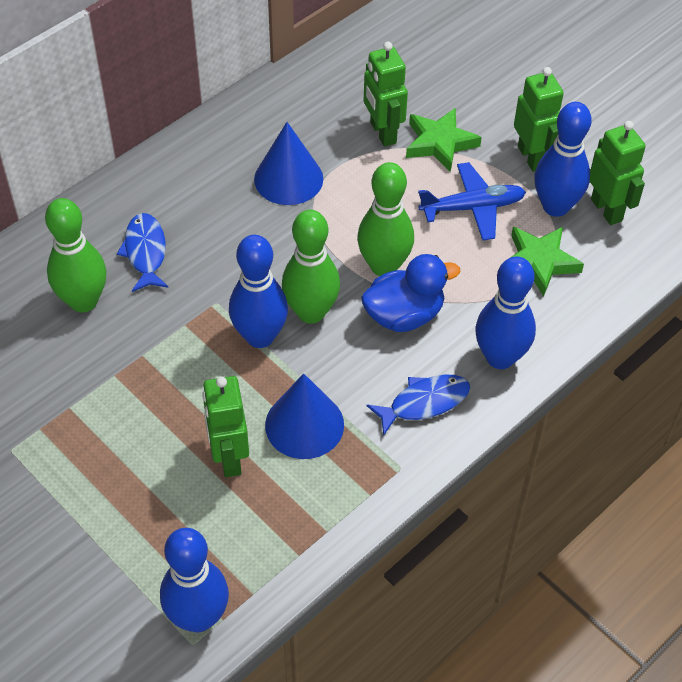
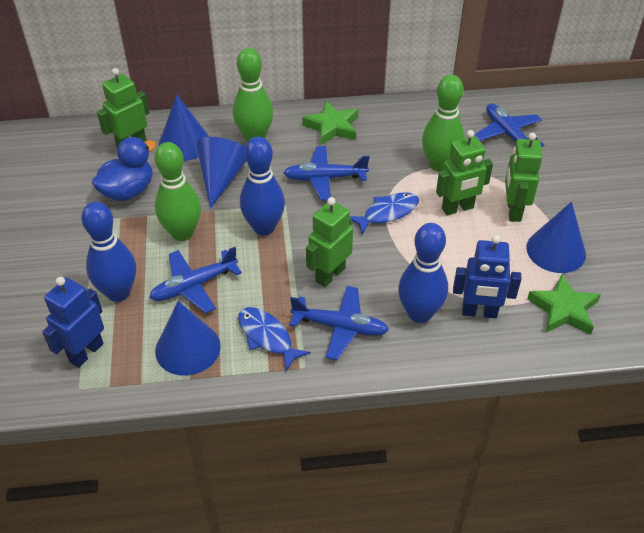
blue bowling pin: [160,528,229,632] [229,235,288,348] [475,256,536,369] [534,102,592,217] = 4 -> [81,202,136,302] [240,137,285,236] [398,223,448,323] = 3
blue cone: [254,122,323,205] [265,373,344,459] = 2 -> [155,301,221,376] [159,95,209,161] [196,137,246,208] [526,202,586,273] = 4
blue plane: [418,162,526,240] = 1 -> [149,247,242,313] [284,146,369,201] [290,286,389,360] [474,103,545,147] = 4
blue robot: none = 0 -> [42,277,104,368] [453,235,521,318] = 2

